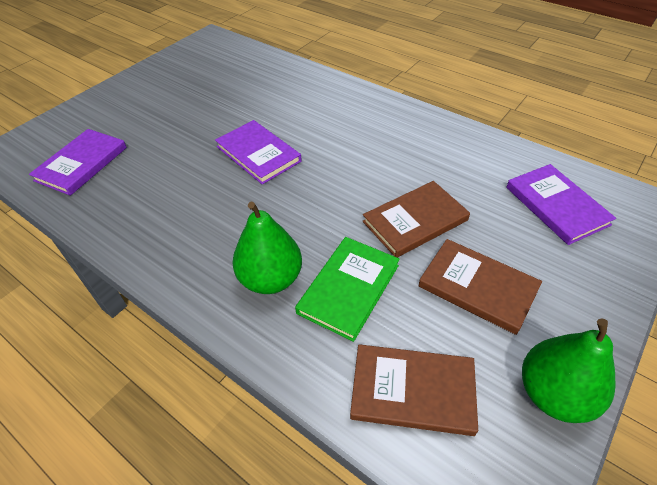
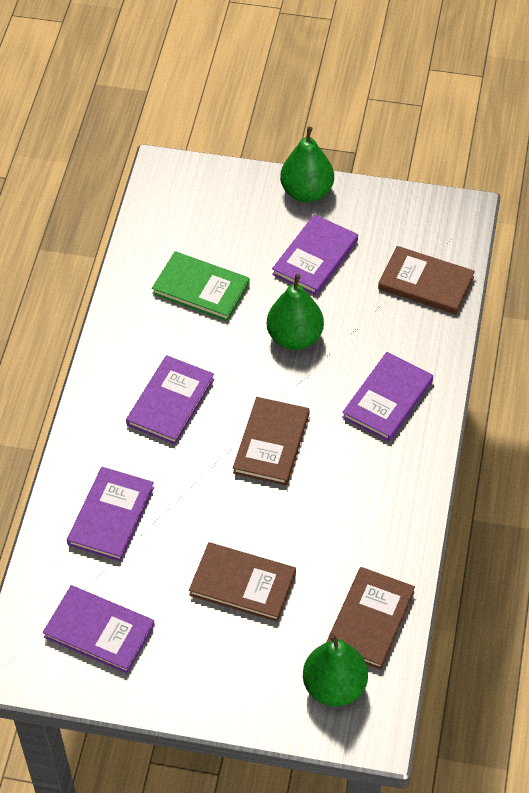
brown book: [350,344,478,436] [363,181,470,258] [418,239,542,335] = 3 -> [189,542,296,622] [233,397,309,486] [326,567,415,670] [378,246,475,314] = 4
green pear: [233,202,302,294] [522,318,616,423] = 2 -> [267,274,324,350] [280,126,334,202] [303,633,368,707] = 3
purple book: [29,129,127,196] [215,120,302,185] [506,164,616,245] = 3 -> [43,585,155,674] [67,467,154,562] [126,355,214,444] [272,214,358,295] [342,352,433,442] = 5

